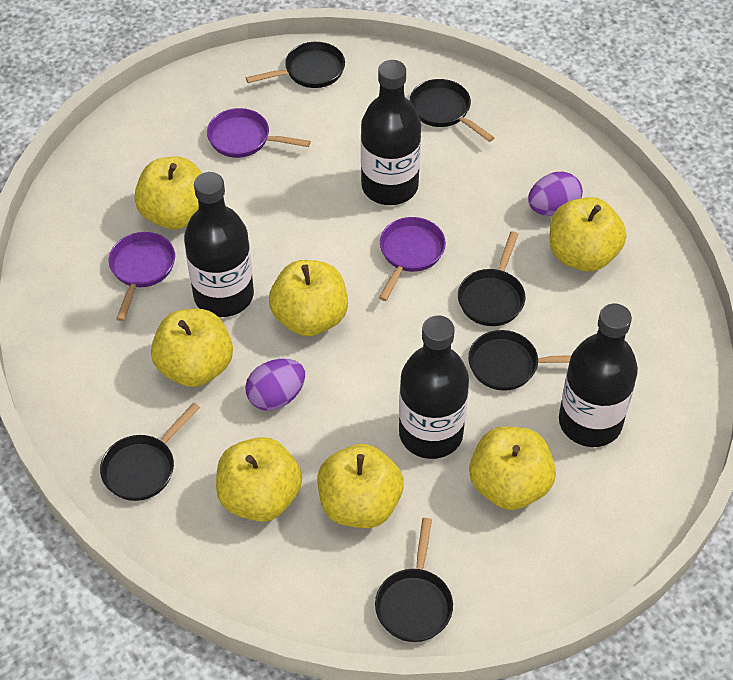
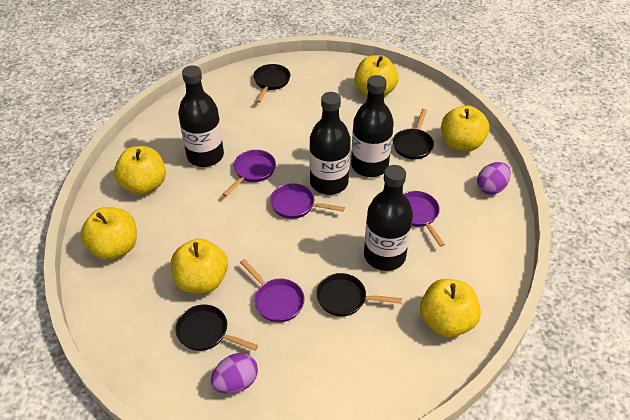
black pan: [100,403,200,501] [246,42,345,88] [375,518,453,642] [410,79,495,142] [458,231,525,326] [468,330,572,391] = 6 -> [175,305,258,351] [253,64,290,103] [316,273,402,317] [393,109,434,159] = 4
purple pan: [109,232,175,321] [207,108,311,158] [379,217,446,301] = 3 -> [223,150,276,197] [240,259,305,322] [270,183,345,219] [403,191,445,247] = 4
yellow apple: [135,157,202,229] [151,309,233,387] [216,437,302,522] [269,260,348,336] [318,444,404,528] [469,426,556,510] [549,197,626,272] = 7 -> [80,207,137,260] [114,146,166,195] [171,239,228,293] [355,55,399,96] [420,279,481,337] [441,105,489,152] = 6

